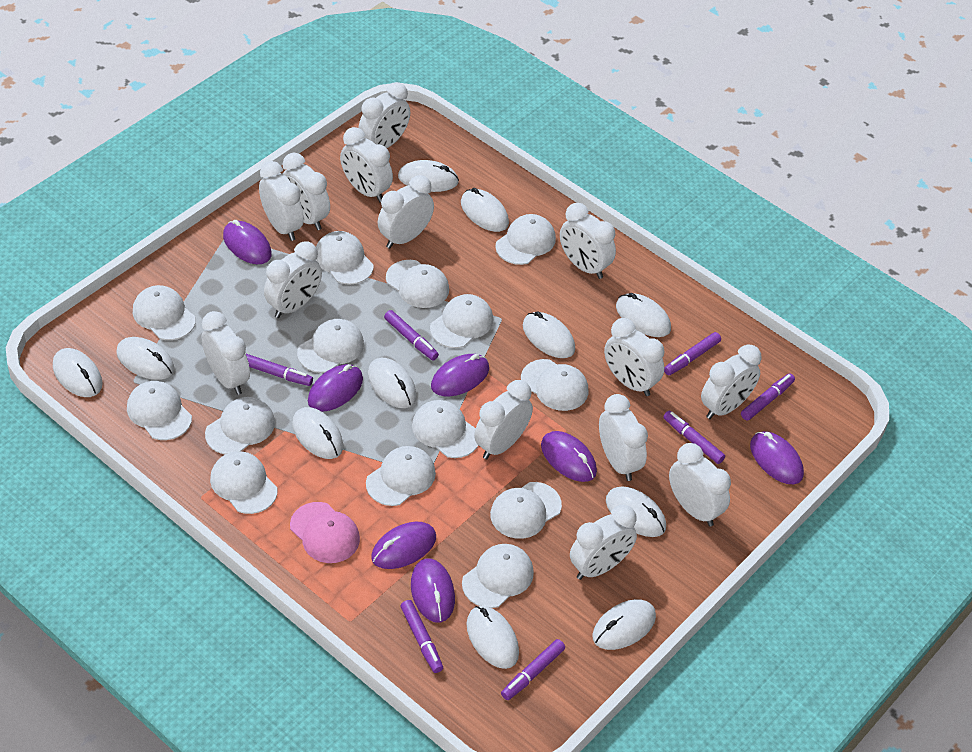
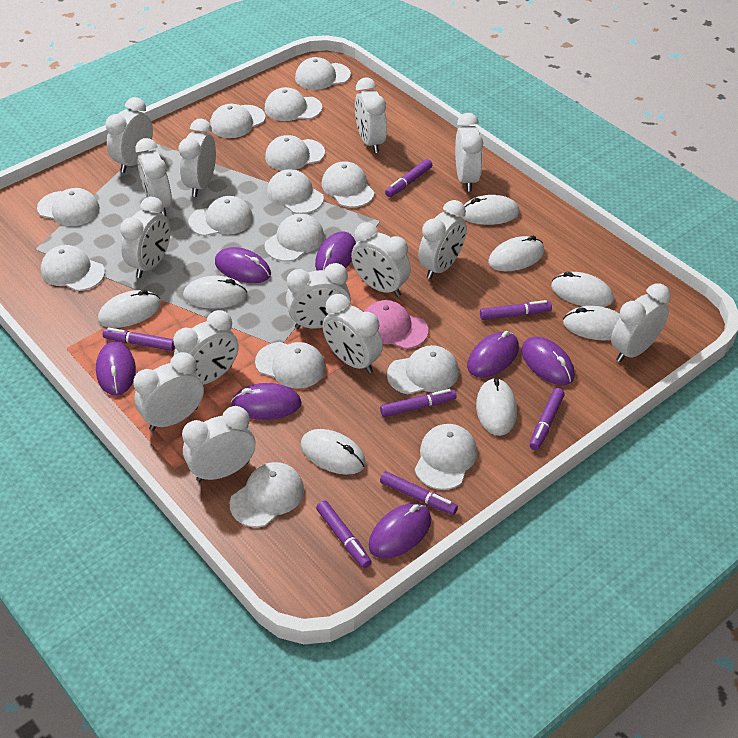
white mouse: [53,348,103,397] [116,337,175,380] [292,407,343,459] [368,358,417,408] [398,160,459,192] [461,188,509,232] [466,606,519,669] [523,311,575,358] [592,599,656,650] [606,486,666,537] [616,293,671,337] = 11 -> [98,290,161,328] [183,276,247,309] [301,429,366,475] [462,195,519,225] [476,378,517,436] [488,236,544,271] [551,272,614,307] [563,306,620,340] = 8

